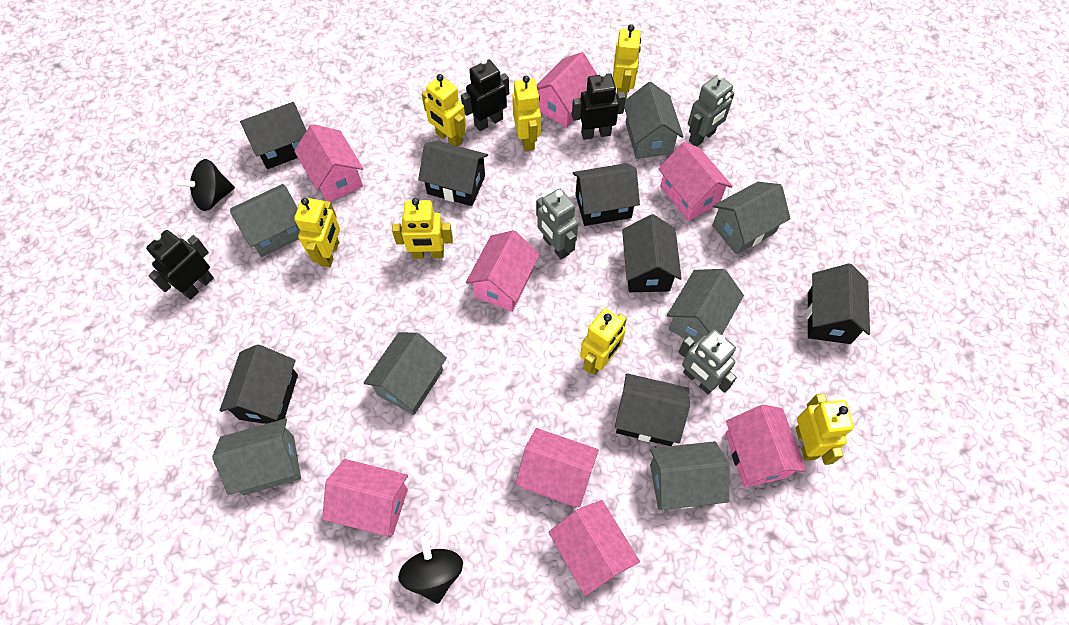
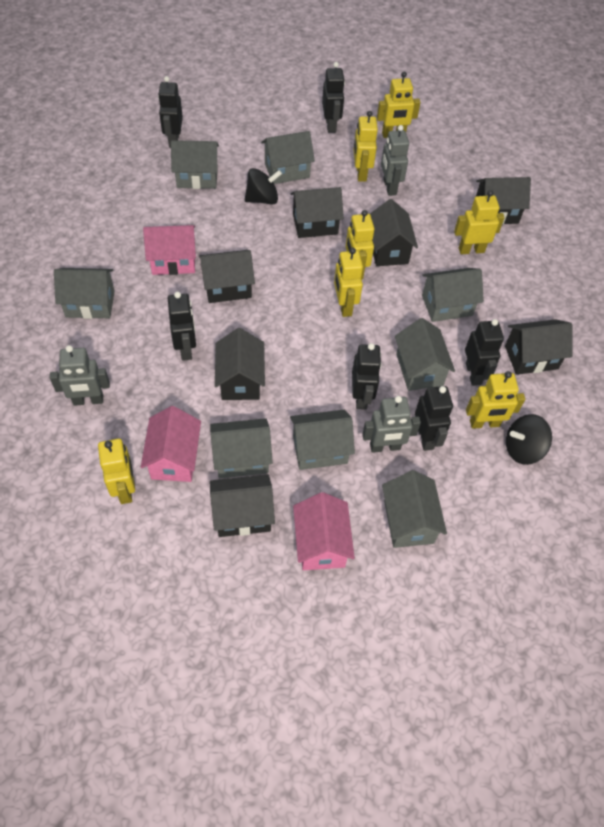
black robot: [146,230,214,300] [461,57,509,131] [572,69,626,140] = 3 -> [158,76,183,148] [168,292,196,361] [322,62,345,133] [352,343,382,410] [415,386,453,451] [465,319,504,386] = 6
grey house: [212,419,301,495] [230,184,300,257] [363,332,447,415] [624,82,684,159] [650,441,730,510] [667,269,744,344] [712,182,791,254] = 7 -> [54,268,115,319] [171,140,219,189] [210,418,273,478] [261,131,315,184] [290,410,355,470] [382,470,447,548] [395,318,455,391] [422,268,484,322] = 8
pink house: [294,124,363,202] [322,459,408,537] [466,230,540,312] [515,428,599,507] [537,52,597,128] [548,500,640,596] [658,142,733,221] [725,405,807,488] = 8 -> [141,406,201,482] [143,225,196,275] [293,492,355,570] = 3

